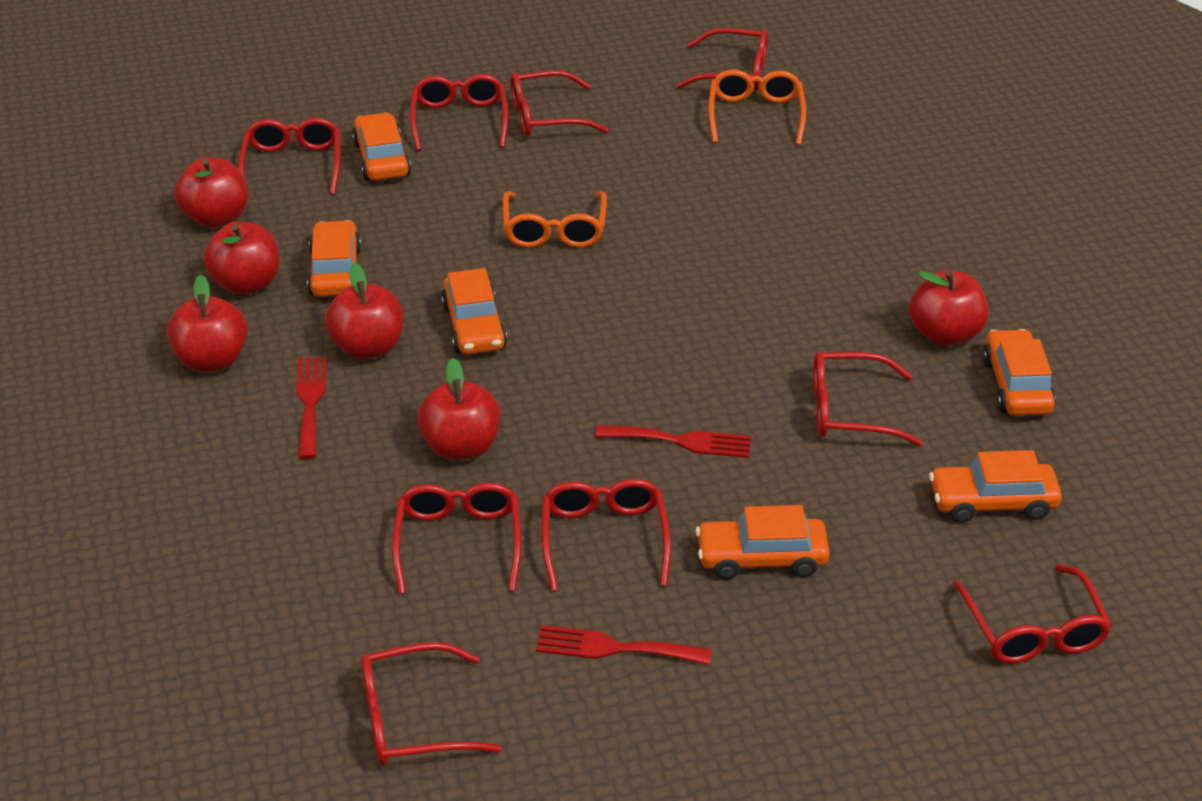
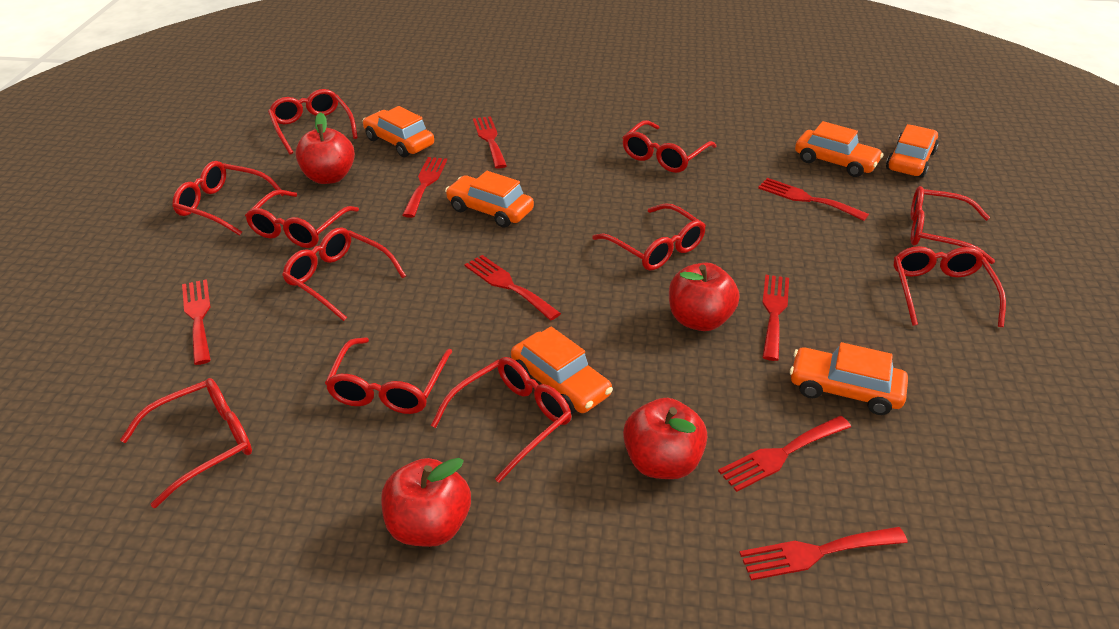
orange glasses: [502,192,607,248] [708,70,806,145] = 2 -> none = 0
red apple: [167,274,248,372] [175,158,248,228] [203,221,279,295] [325,263,404,359] [417,358,501,461] [910,270,989,346] = 6 -> [296,112,355,184] [381,458,471,547] [623,398,707,479] [669,263,739,331] = 4
red fork: [296,357,327,459] [536,625,712,665] [595,425,751,458] = 3 -> [182,279,211,365] [402,157,447,218] [464,255,561,320] [473,116,507,169] [718,416,851,492] [739,527,908,580] [758,178,869,221] [762,275,789,361] = 8
red glasses: [238,118,340,197] [361,642,501,766] [392,483,521,594] [410,74,508,151] [510,70,609,137] [542,479,671,591] [676,28,768,90] [813,352,923,446] [953,564,1112,664] = 9 -> [120,378,252,508] [172,161,284,236] [245,190,359,248] [268,89,358,155] [282,227,406,321] [325,337,452,414] [431,357,572,483] [592,203,706,270] [622,120,717,173] [894,246,1006,327] [911,186,995,264] = 11

